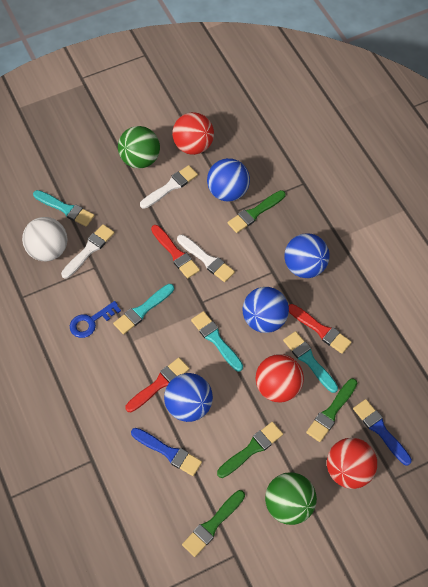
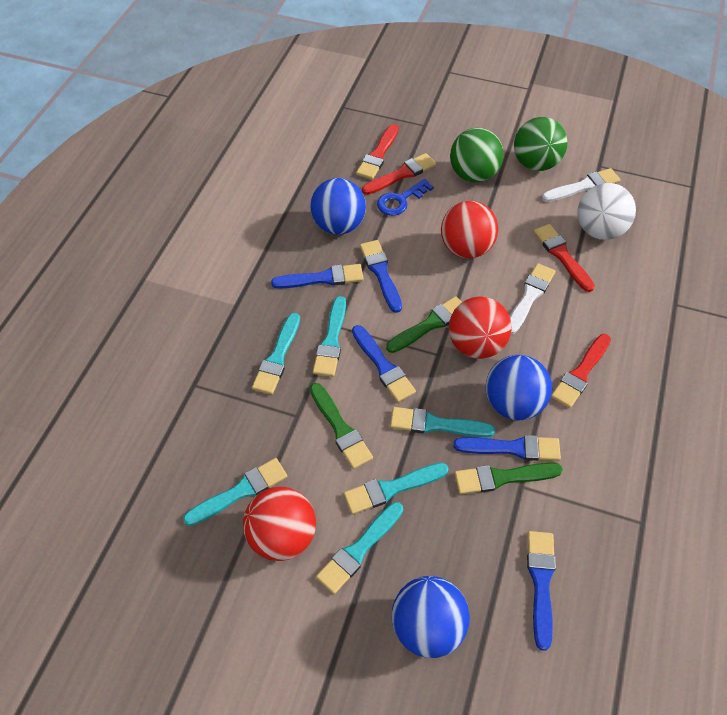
blue ball: [164,373,213,422] [207,158,250,202] [242,287,289,333] [284,233,330,278] = 4 -> [310,178,366,235] [392,576,470,658] [486,355,552,420] = 3
blue brush: [131,428,202,476] [353,399,412,466] = 2 -> [271,264,364,288] [352,325,416,402] [360,240,402,313] [453,435,561,461] [527,531,556,651] = 5
green brush: [182,490,245,557] [217,422,283,478] [227,190,286,233] [306,378,357,442] = 4 -> [310,383,373,469] [386,296,462,353] [454,463,563,494] = 3
red brush: [125,358,189,412] [151,225,200,279] [288,304,352,354] = 3 -> [356,124,399,180] [362,153,436,195] [533,224,595,292] [551,334,611,408] = 4
turquoise brush: [33,190,95,227] [113,284,174,334] [191,311,243,371] [283,331,338,393] = 4 -> [183,458,287,526] [252,313,300,395] [313,296,346,377] [316,502,403,594] [344,463,449,514] [390,407,495,437] = 6
white brush: [61,224,114,279] [140,165,198,209] [177,235,235,282] = 3 -> [510,263,555,334] [542,168,620,202] = 2

